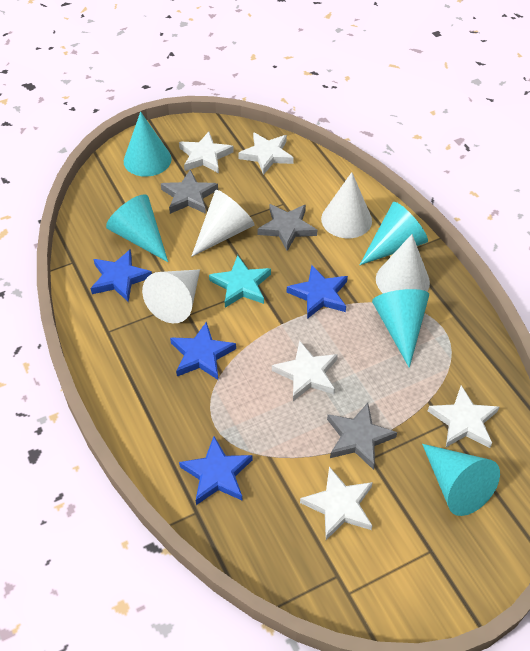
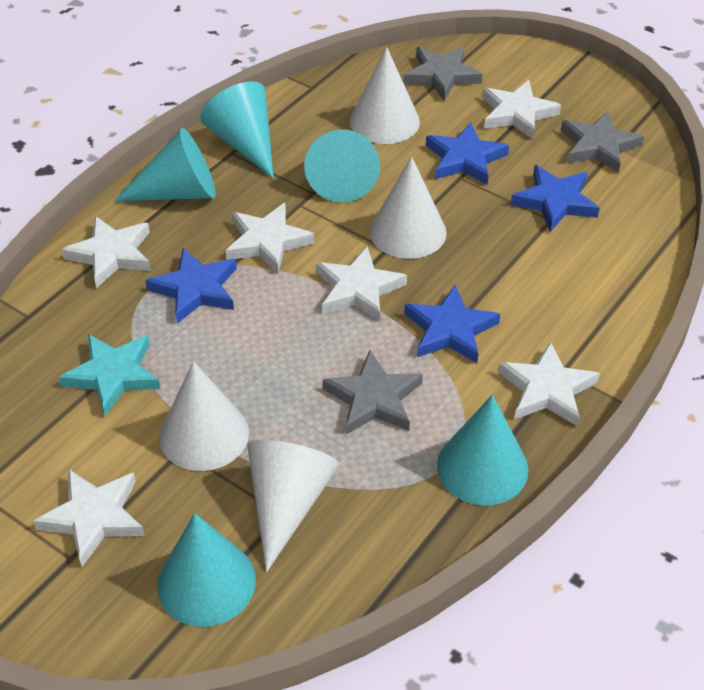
white star: [179,131,234,173] [238,132,294,175] [272,340,338,401] [300,466,373,540] [428,385,499,448] = 5 -> [33,469,145,567] [61,216,151,288] [226,203,315,274] [316,246,407,321] [482,80,561,139] [498,341,600,426] = 6

